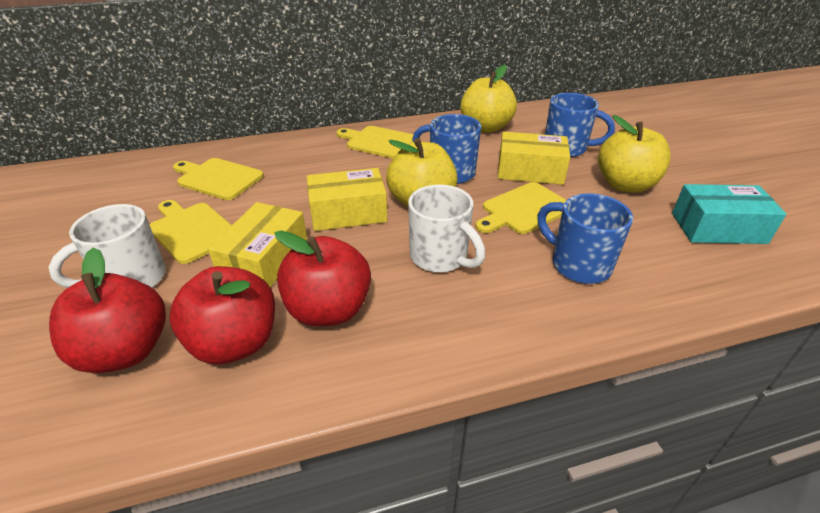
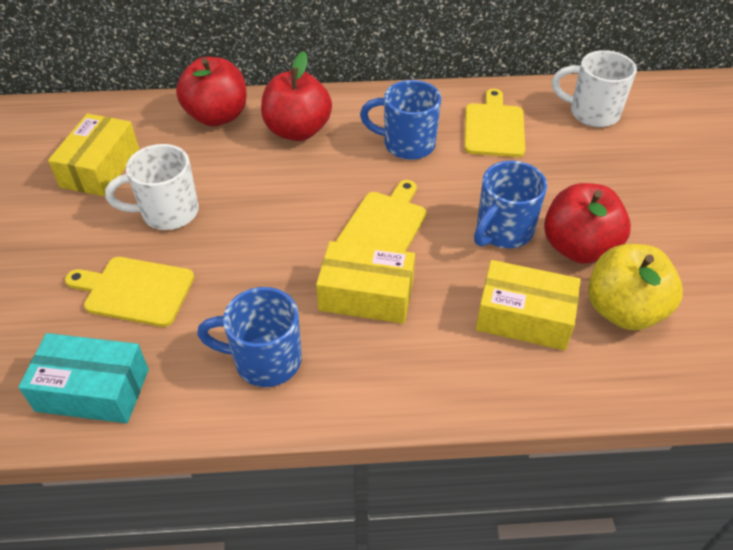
yellow apple: [386,138,457,206] [460,65,517,133] [598,115,671,193] = 3 -> [588,244,683,330] = 1
yellow cutting board: [150,200,232,264] [173,158,264,200] [337,126,414,159] [476,182,567,234] = 4 -> [65,257,194,327] [336,180,427,252] [464,89,525,157] = 3

